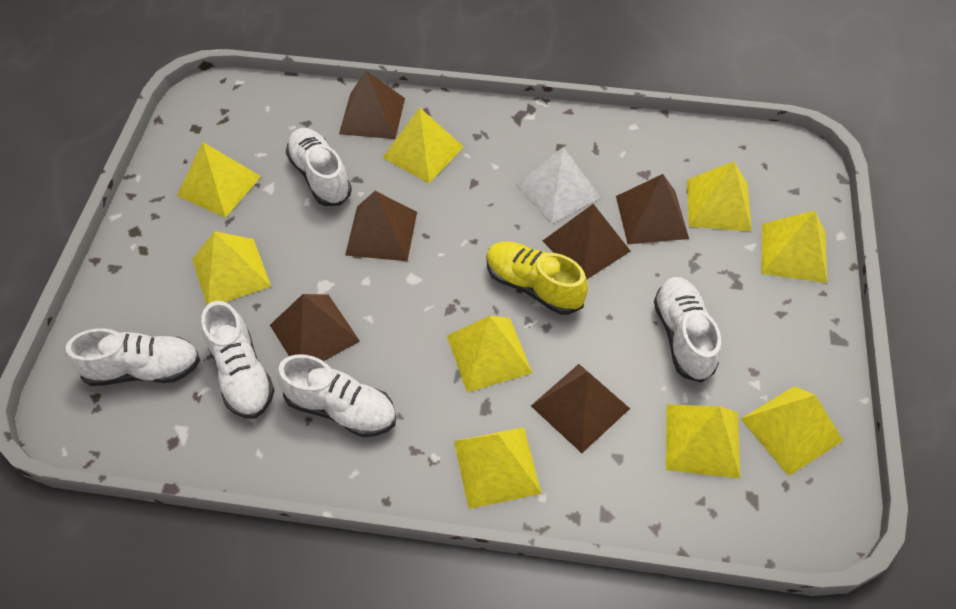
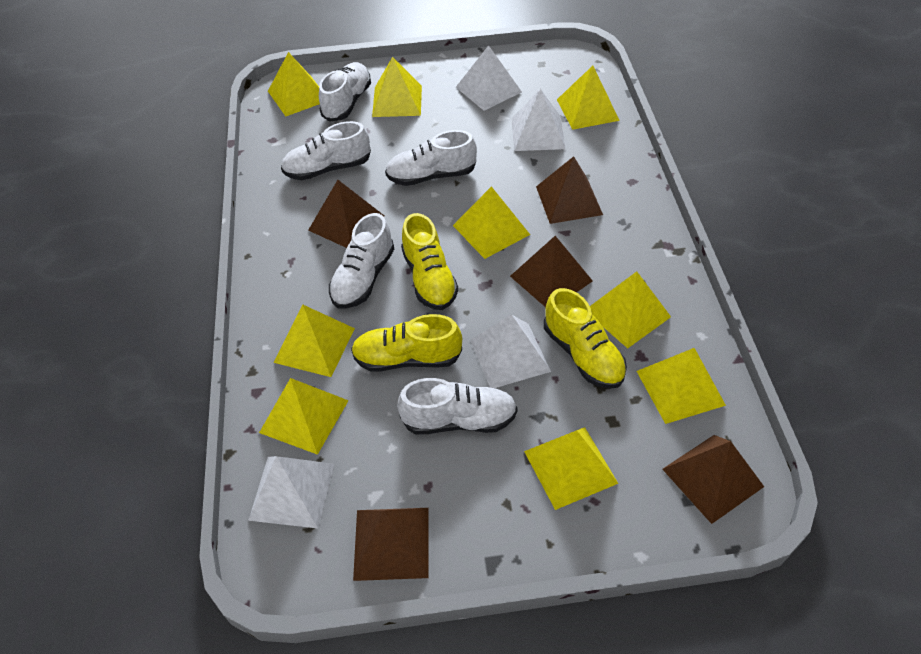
brown pyramid: [270,294,360,361] [339,71,405,139] [345,191,417,261] [531,364,630,453] [543,204,631,279] [616,174,689,244] = 6 -> [308,180,384,248] [353,508,429,581] [510,236,593,307] [536,156,603,224] [662,435,764,524] = 5
white pyramid: [517,147,601,224] = 1 -> [248,456,334,528] [456,45,522,111] [471,314,551,388] [511,89,565,151] = 4
yellow shoe: [486,241,588,315] = 1 -> [351,314,462,372] [401,213,458,310] [544,288,627,389] = 3

